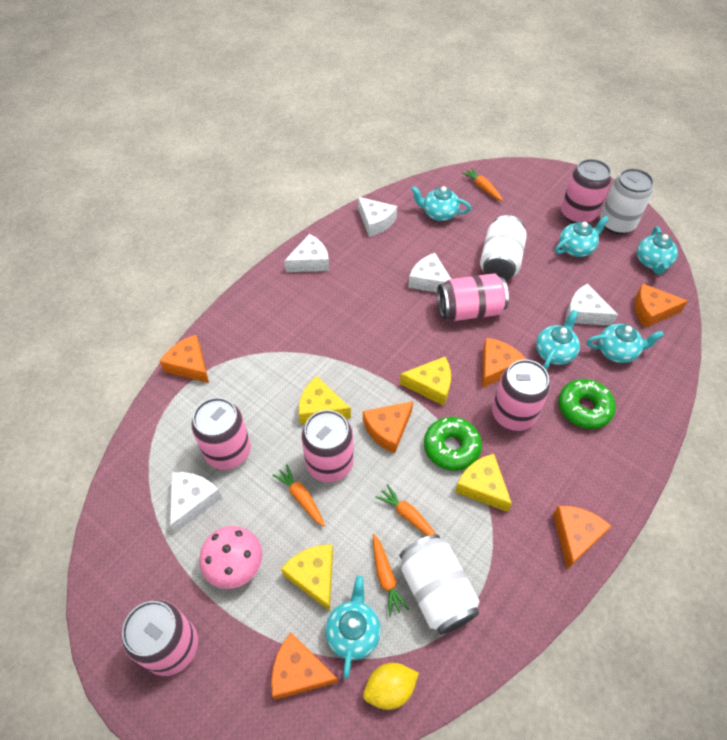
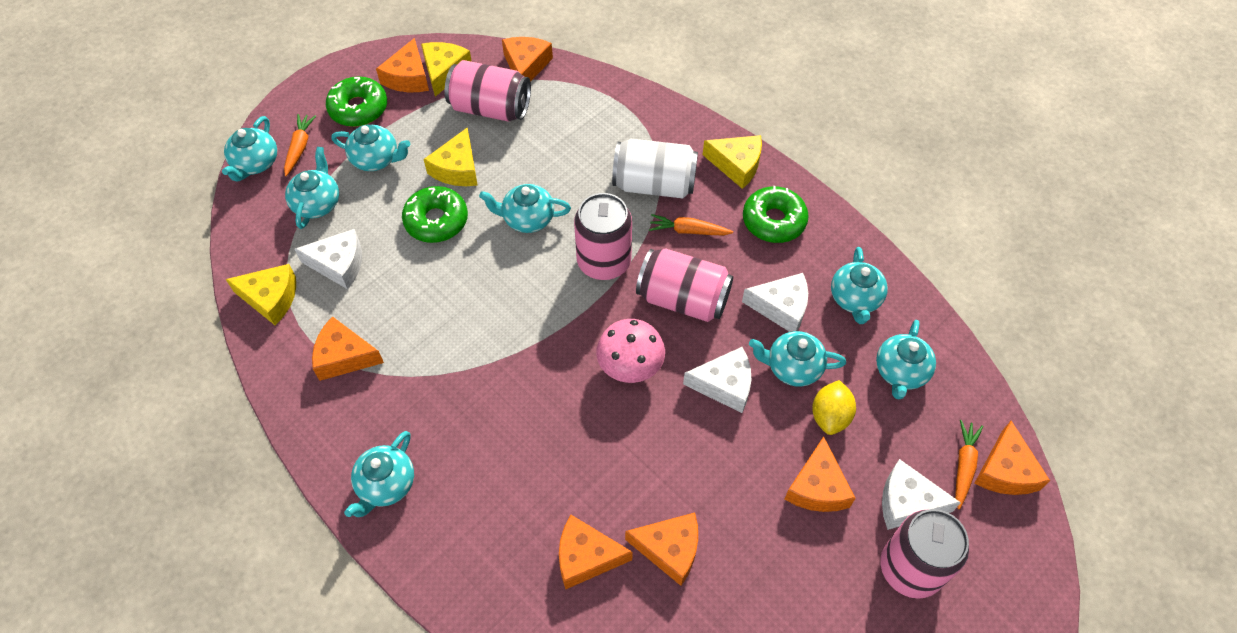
green donut: [424,417,482,471] [558,379,616,429] = 2 -> [326,77,387,127] [402,186,468,243] [743,186,809,243] = 3
orange carrot: [272,464,325,527] [373,534,409,616] [375,484,436,536] [462,168,503,201] = 4 -> [284,114,316,176] [649,214,733,235] [955,420,984,509] = 3
orange cheese: [159,335,209,383] [271,633,338,700] [363,401,413,453] [482,338,526,388] [553,506,611,569] [634,283,688,328] = 6 -> [312,316,384,381] [376,38,429,92] [502,37,553,82] [559,515,633,589] [625,513,698,586] [784,436,856,512] [975,421,1050,495] = 7
pink can: [122,600,198,676] [191,397,251,470] [301,410,354,483] [437,273,509,321] [492,359,550,431] [561,159,611,223] = 6 -> [445,60,531,122] [574,193,632,280] [636,248,733,322] [881,509,969,599] = 4
turquoise teapot: [325,576,381,679] [411,186,471,221] [536,310,580,369] [555,216,609,257] [586,324,664,363] [637,227,678,274] = 6 -> [222,116,277,182] [285,147,339,229] [331,125,410,171] [344,431,414,517] [479,184,571,233] [749,331,846,387] [831,247,888,324] [876,320,936,399] = 8
white can: [399,534,480,634] [480,215,527,280] [600,168,654,234] = 3 -> [612,139,698,198] = 1
white cheese: [170,472,222,533] [284,234,329,272] [358,197,397,237] [408,253,451,293] [566,284,618,326] = 5 -> [294,229,362,289] [683,347,751,413] [742,273,808,332] [882,459,961,530] = 4

